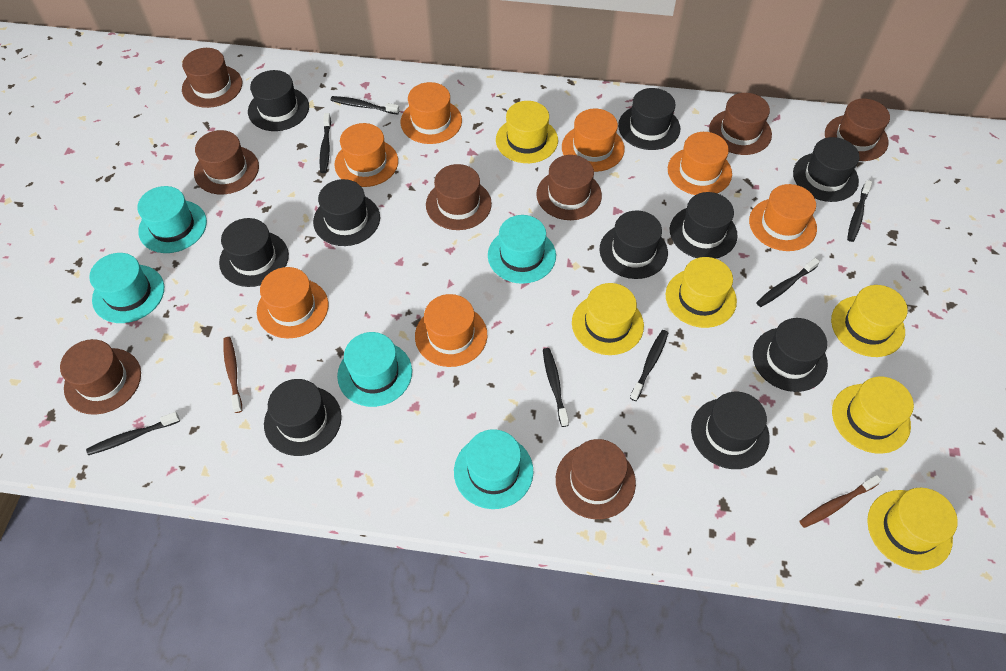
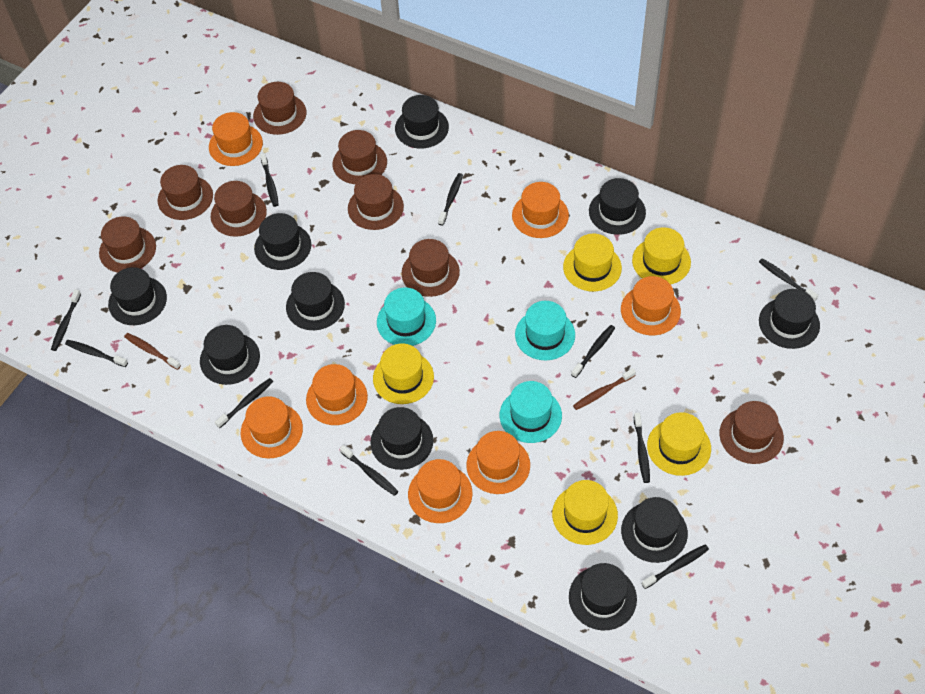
black toothbrush: [86,412,180,455] [320,113,331,173] [331,96,400,115] [543,348,569,427] [630,330,668,401] [756,258,820,307] [847,180,872,242] = 7 -> [51,289,81,351] [65,340,128,367] [215,378,273,428] [260,153,279,207] [340,445,398,496] [438,173,463,225] [571,325,615,378] [634,413,650,483] [642,544,709,589] [759,258,818,302] = 10
turquoise hat: [89,253,164,323] [137,186,207,253] [337,332,412,407] [454,429,534,509] [488,215,556,284] = 5 -> [377,287,436,346] [500,381,562,443] [515,301,575,360] = 3
yellow hat: [496,101,558,163] [572,283,644,355] [666,257,737,328] [831,285,908,357] [832,377,914,454] [867,488,958,571] = 6 -> [373,343,434,404] [552,480,618,545] [563,234,622,291] [632,227,691,285] [647,412,711,476] = 5

